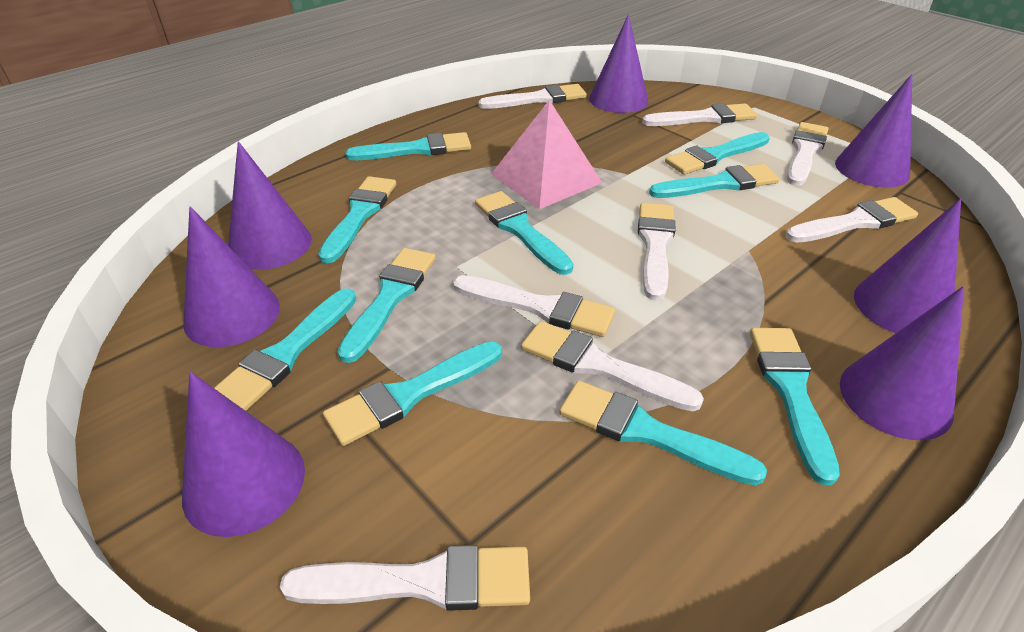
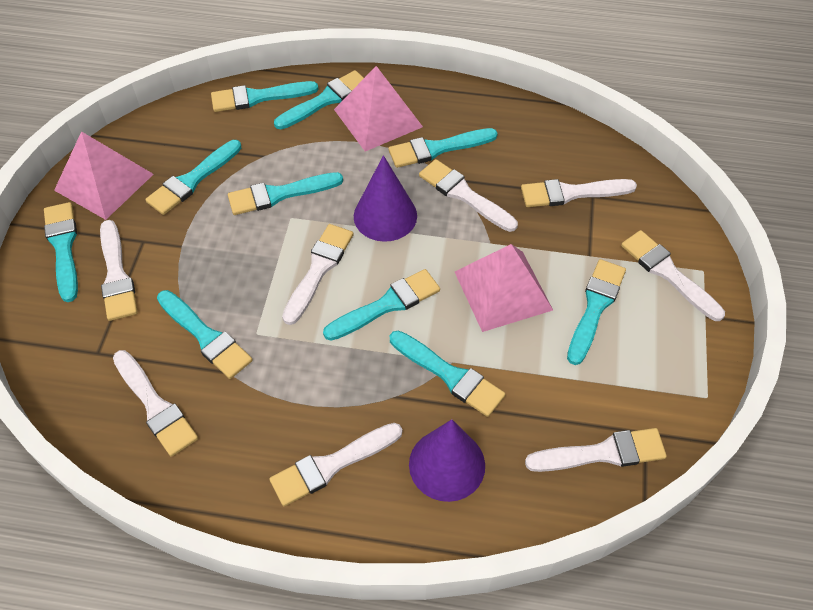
pink pyramid: [491,100,602,209] = 1 -> [54,131,153,220] [334,66,423,151] [455,244,553,332] = 3
purple cone: [182,372,305,537] [183,206,280,347] [228,141,312,270] [589,14,648,113] [835,74,912,188] [840,286,964,440] [854,199,961,333] = 7 -> [354,155,417,242] [409,419,485,502] = 2

